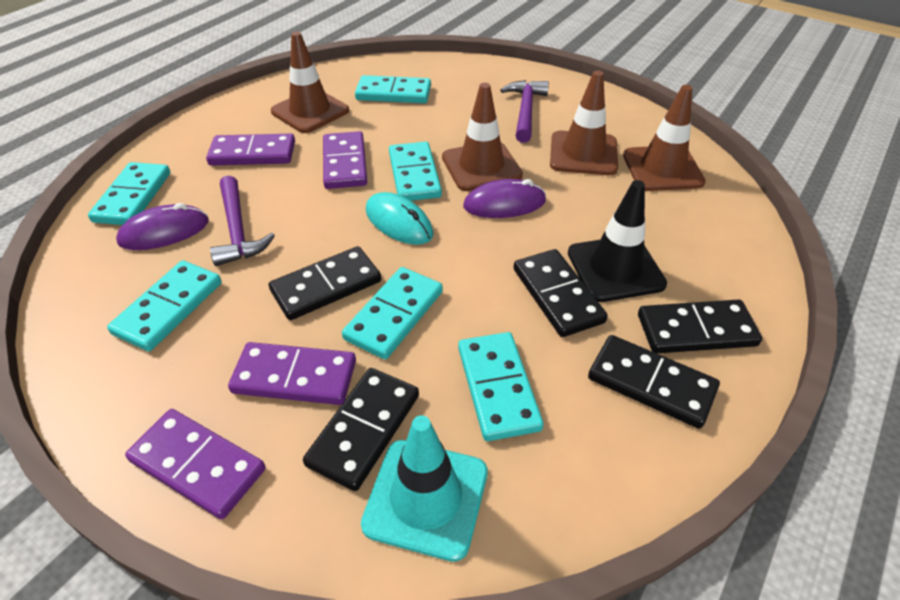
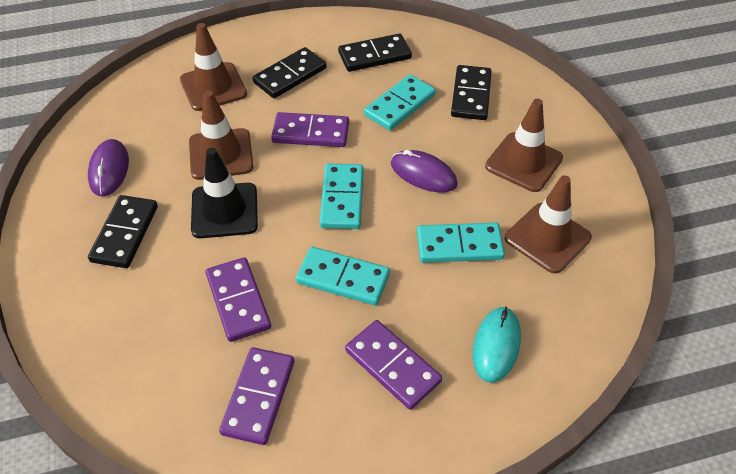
black domino: [269,246,381,320] [303,368,419,491] [514,249,608,337] [588,335,720,429] [638,299,762,353] = 5 -> [88,195,158,268] [253,47,326,98] [338,33,412,72] [451,65,492,120] = 4
purple hammer: [210,176,275,266] [500,80,549,143] = 2 -> none = 0
turquoise domino: [88,162,170,225] [107,260,222,351] [342,267,443,359] [355,75,431,103] [389,142,442,201] [458,332,544,441] = 6 -> [296,247,390,305] [320,164,364,229] [364,74,436,131] [417,223,505,263] = 4
turquoise traffic cone: [361,415,488,562] = 1 -> none = 0

